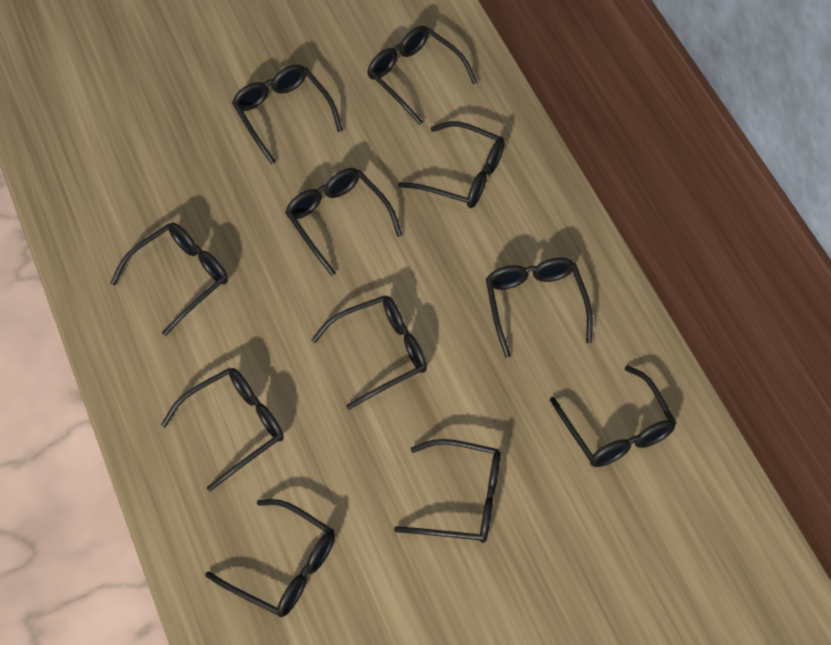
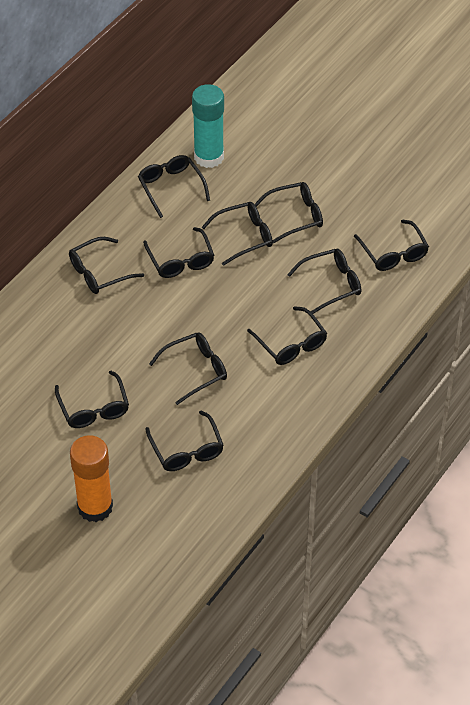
orange glue stick: none = 0 -> [70,435,113,522] = 1
turquoise glue stick: none = 0 -> [192,84,224,168] = 1

